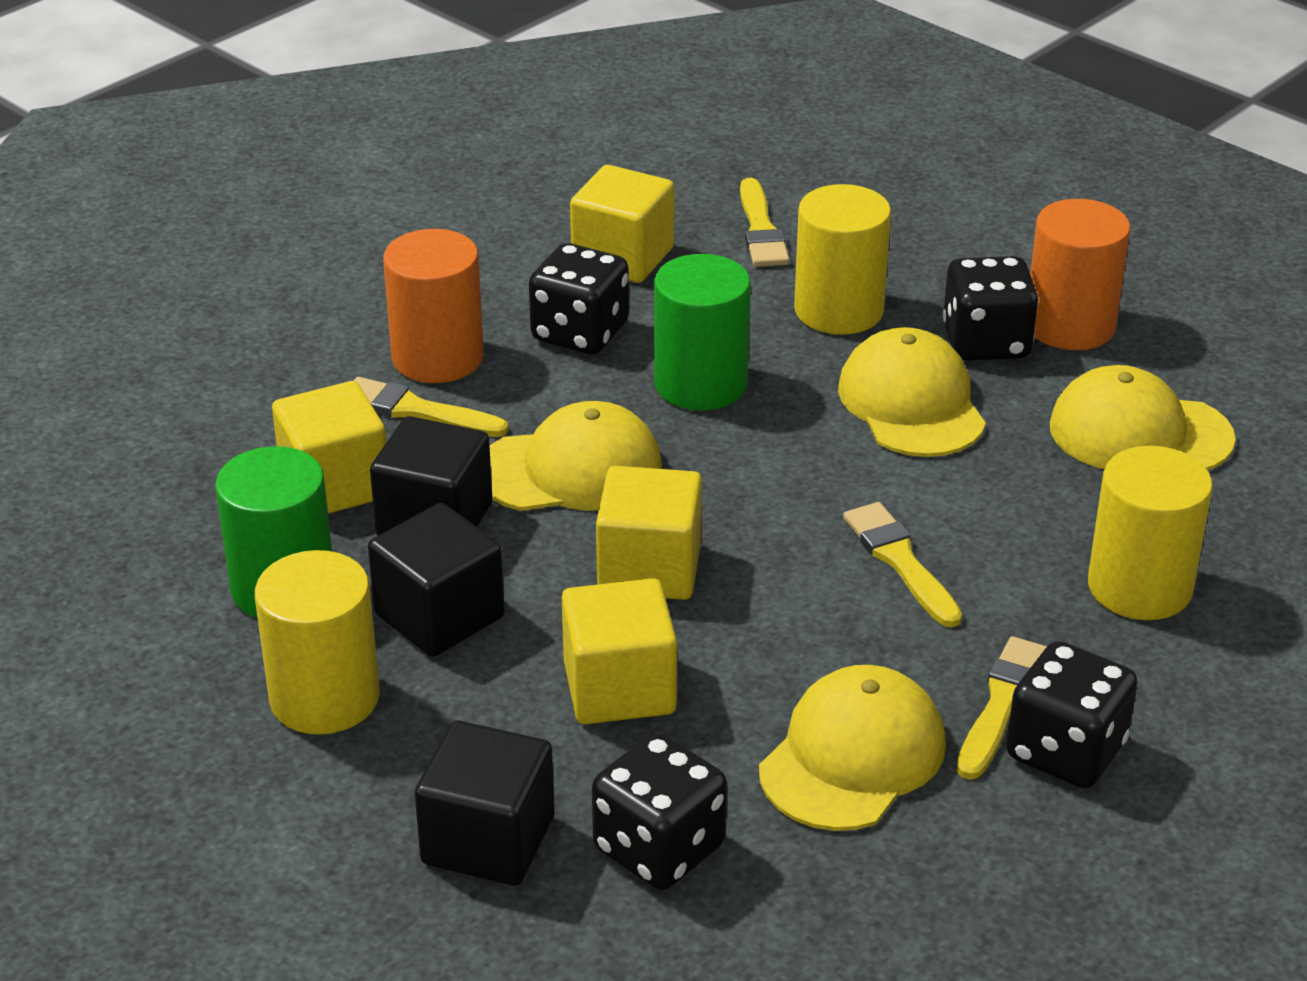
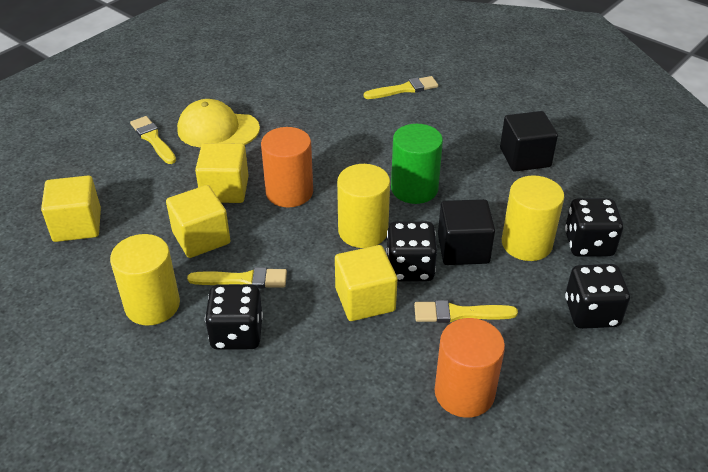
black cube: [368,503,505,657] [370,416,492,536] [415,721,554,886] = 3 -> [438,199,495,265] [500,111,558,172] = 2
green cylinder: [215,446,332,618] [654,254,751,411] = 2 -> [391,124,443,204] = 1
yellow cap: [490,401,662,511] [759,665,946,831] [838,327,986,457] [1050,365,1236,470] = 4 -> [177,99,260,147] = 1

